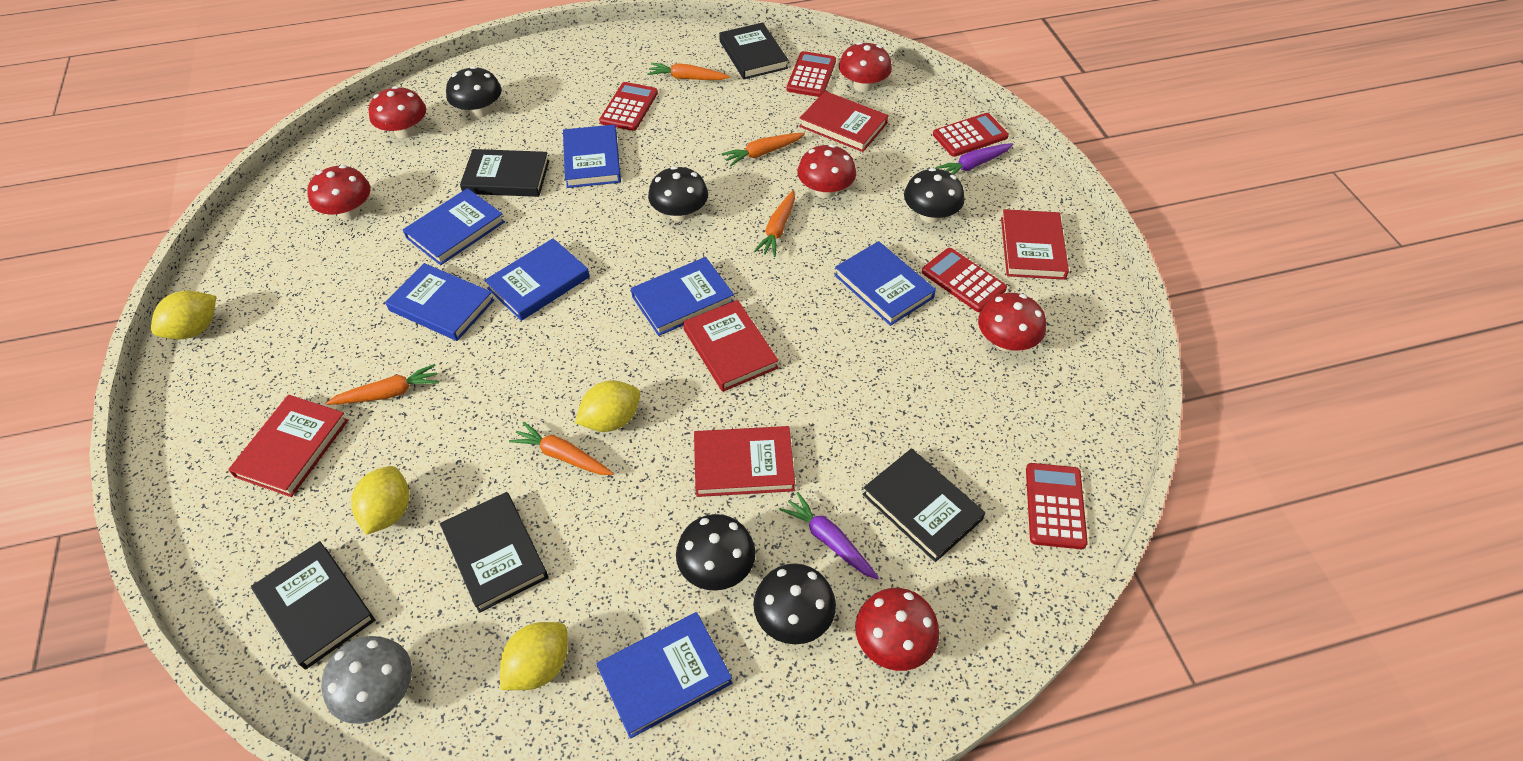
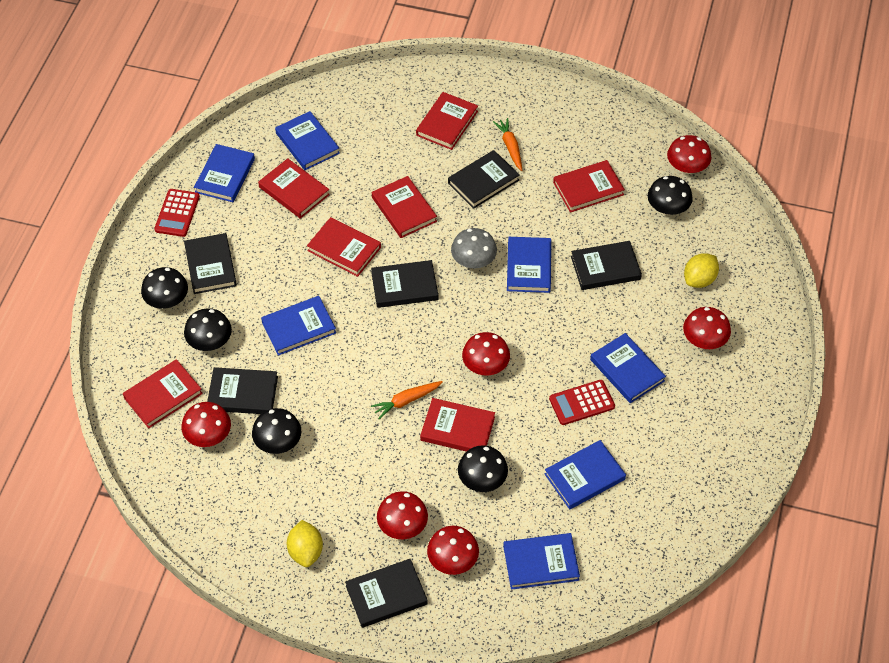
black book: [251,541,375,670] [440,492,548,613] [460,149,549,197] [719,23,788,79] [862,448,985,562] = 5 -> [184,233,237,294] [207,367,278,414] [345,559,428,628] [371,260,438,308] [448,150,520,209] [571,241,642,290] = 6
orange carrot: [326,364,439,405] [509,422,614,475] [647,63,730,80] [722,133,805,166] [754,190,795,257] = 5 -> [371,381,443,419] [493,118,522,171] = 2
purple carrot: [779,492,879,580] [935,143,1013,175] = 2 -> none = 0
red book: [228,395,348,497] [683,300,779,392] [694,426,795,497] [799,91,888,152] [1001,209,1069,280] = 5 -> [123,359,203,428] [258,158,330,219] [307,217,381,277] [372,176,437,238] [416,92,478,150] [420,398,495,452] [553,160,625,213] = 7
red calculator: [599,82,658,131] [787,51,836,97] [922,248,1007,312] [933,113,1009,157] [1026,463,1088,549] = 5 -> [154,189,200,237] [549,380,615,425] = 2
yellow lemon: [151,291,216,339] [351,466,409,535] [500,622,568,690] [575,381,640,432] = 4 -> [287,520,323,567] [684,253,719,288] = 2

